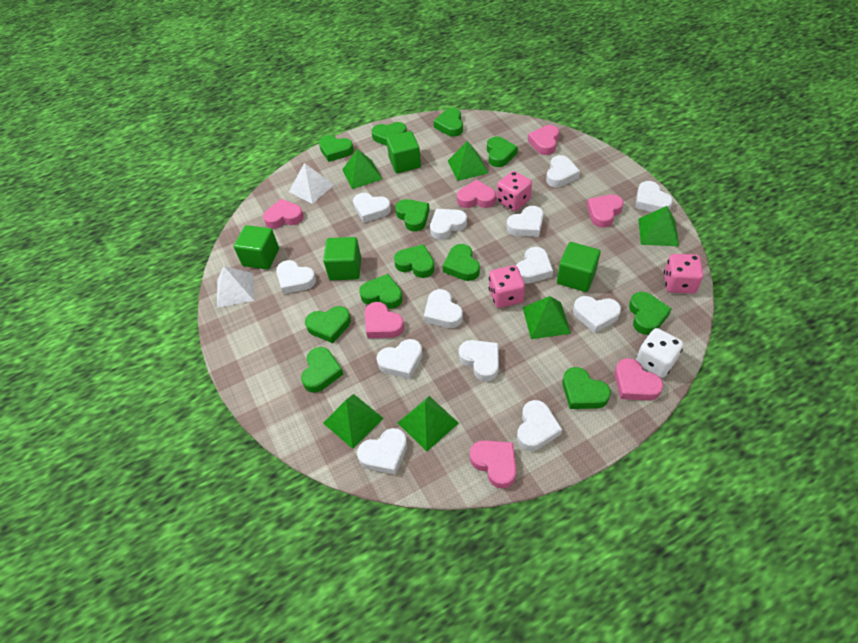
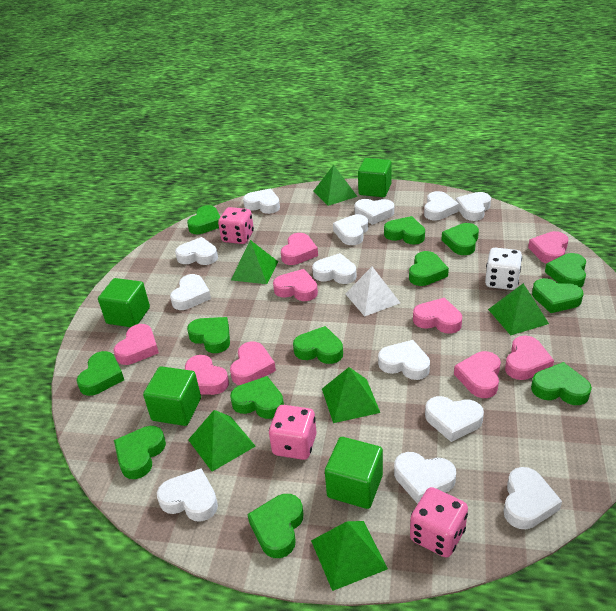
green heart: [301,347,343,393] [305,306,351,343] [319,135,354,162] [359,274,403,309] [371,122,407,146] [394,244,435,278] [395,199,430,231] [433,108,463,137] [443,244,480,281] [487,137,518,167] [563,367,611,409] [629,292,671,335] = 12 -> [76,351,124,396] [114,426,166,479] [187,205,220,234] [187,317,230,353] [230,376,284,419] [247,494,303,558] [293,326,343,364] [384,216,425,245] [409,251,449,286] [442,223,479,255] [531,362,592,405] [532,278,583,313] [545,253,586,288] = 13
pink heart: [263,199,304,229] [365,302,404,338] [457,180,496,208] [470,440,516,489] [528,125,559,155] [587,195,624,228] [615,358,663,401] = 7 -> [114,324,159,365] [185,355,229,395] [230,342,276,385] [273,269,318,301] [281,233,318,265] [413,298,462,334] [454,351,501,398] [505,336,554,380] [528,231,568,263] = 9
white pyramid: [217,266,254,308] [289,163,334,204] = 2 -> [345,267,400,317] = 1

